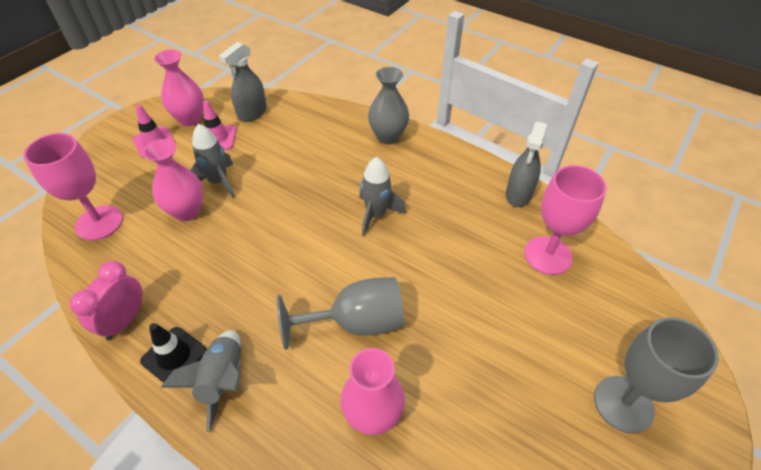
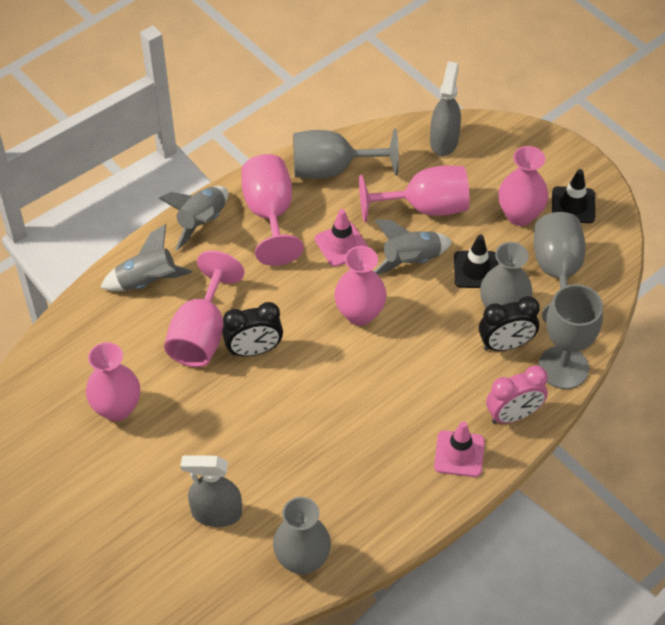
black clock: none = 0 -> [222,302,283,356] [479,296,540,351] = 2
black traffic cone: [140,323,207,383] = 1 -> [454,235,498,288] [552,169,595,223] = 2
grey goblet: [277,277,404,350] [594,317,719,433] = 2 -> [293,129,399,179] [534,212,586,323] [538,284,603,389] = 3
grey vase: [368,67,409,144] = 1 -> [273,497,331,575] [480,242,533,308] = 2
pink goblet: [23,133,123,241] [524,165,607,275] = 2 -> [164,251,244,367] [241,154,303,266] [359,166,469,222] = 3

